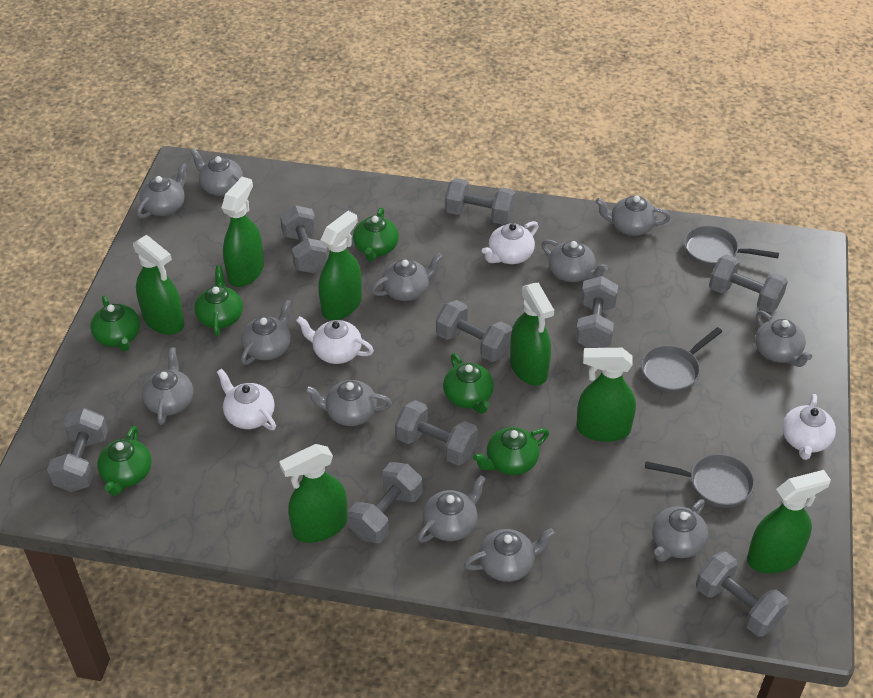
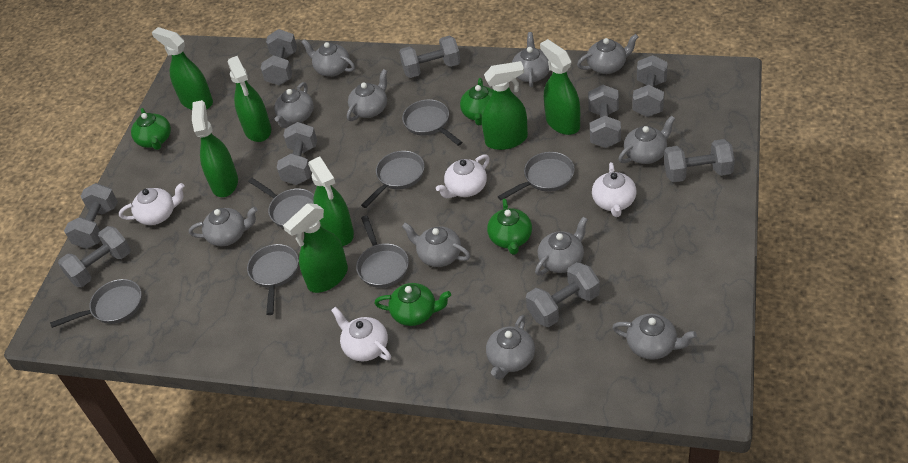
green teapot: [90,296,140,351] [97,426,152,496] [194,265,243,337] [353,207,399,261] [443,353,494,414] [473,427,549,475] = 6 -> [131,108,171,150] [374,283,451,326] [460,78,493,125] [487,199,532,255] = 4
grey pan: [641,327,722,393] [645,454,755,508] [684,225,779,267] = 3 -> [50,279,142,328] [247,244,299,315] [248,178,314,228] [356,215,409,288] [361,151,424,208] [402,99,462,146] [498,152,575,201] = 7
grey teapot: [137,162,187,219] [142,347,193,425] [190,148,243,196] [241,299,291,365] [305,380,392,426] [371,253,443,301] [418,476,486,543] [464,528,555,582] [542,239,608,282] [595,195,671,236] [652,499,708,561] [755,311,812,367] = 12 -> [189,207,258,246] [274,82,314,128] [301,39,355,77] [347,69,388,121] [402,223,470,267] [486,315,535,380] [512,32,550,87] [535,217,588,276] [577,34,638,74] [612,314,697,360] [618,115,675,164] = 11

